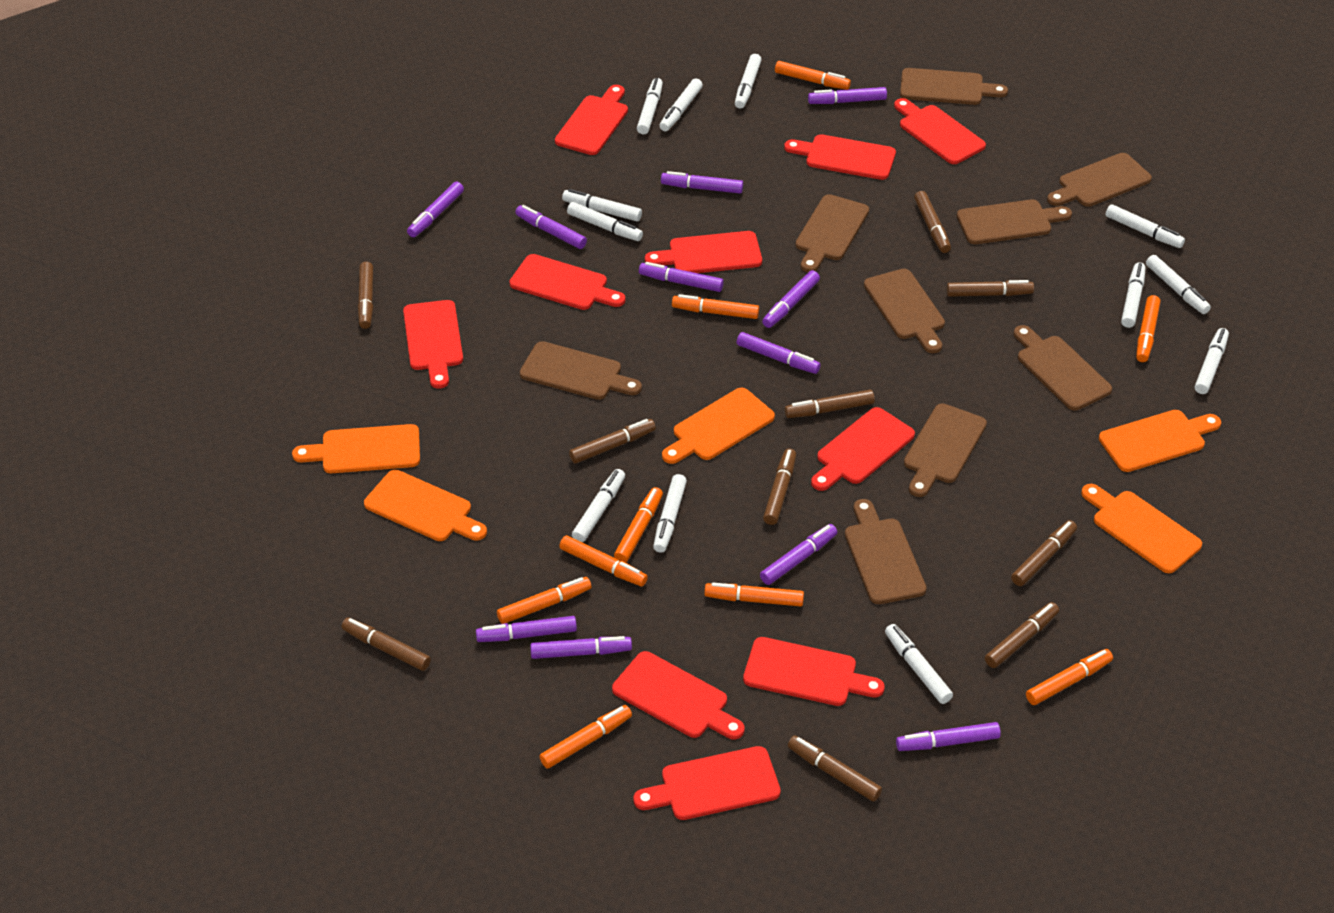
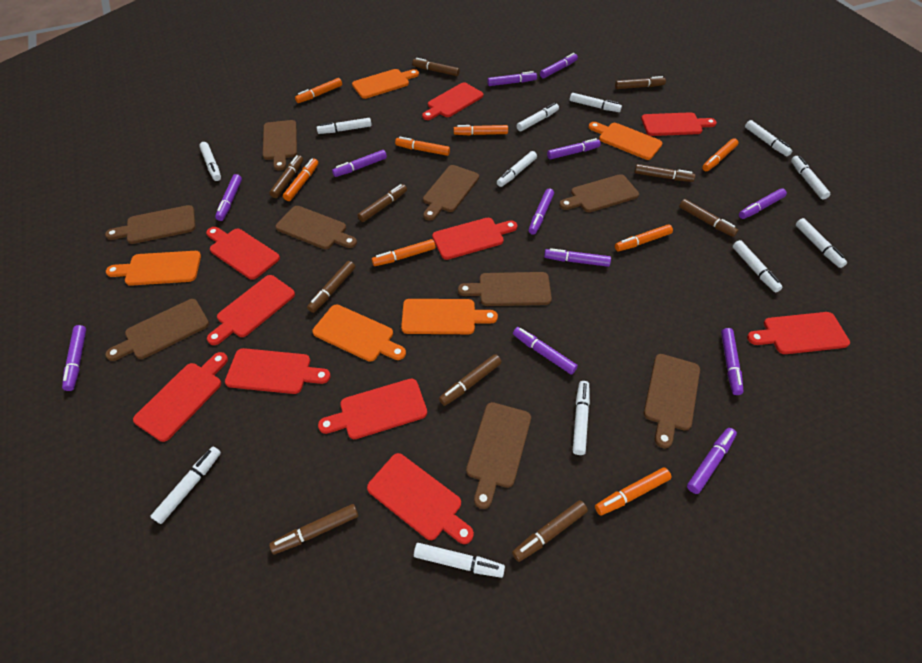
orange marker: [497,577,591,624] [539,705,632,769] [559,535,648,586] [614,487,663,562] [672,294,759,319] [704,583,804,606] [775,61,851,90] [1026,649,1113,705] [1136,295,1160,362] = 9 -> [283,159,318,201] [295,78,342,103] [372,239,435,266] [395,137,450,156] [454,125,508,136] [595,467,671,516] [615,224,673,251] [702,138,738,171] = 8
purple marker: [407,182,464,237] [476,616,577,642] [515,205,587,249] [530,636,632,659] [639,262,724,292] [661,171,743,193] [737,332,821,374] [760,524,837,585] [762,270,820,328] [808,87,887,104] [896,722,1001,751] = 11 -> [62,325,86,391] [215,174,242,221] [332,150,387,177] [487,71,537,86] [513,327,578,375] [529,189,554,235] [540,53,578,78] [544,248,611,267] [547,138,601,159] [687,428,737,494] [721,328,744,395] [739,188,787,219] = 12

